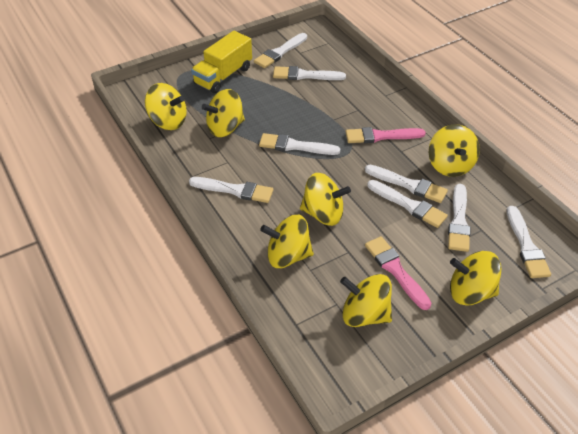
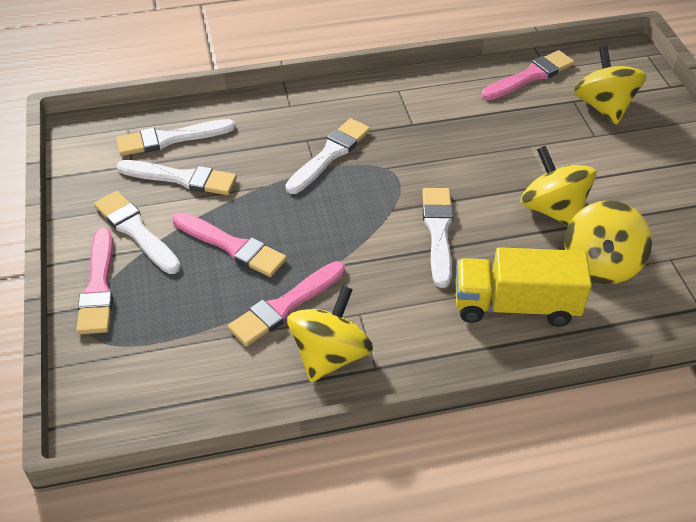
pink brush: [346,127,426,143] [365,236,431,310] = 2 -> [76,228,113,334] [173,212,287,277] [228,261,345,346] [482,50,575,100] = 4
white brush: [189,177,273,203] [254,33,307,68] [259,133,340,155] [273,66,346,80] [365,165,448,203] [367,180,448,228] [448,184,470,252] [506,206,551,278] = 8 -> [94,191,181,274] [116,119,235,156] [116,160,237,195] [286,118,370,194] [422,188,453,288] = 5
yellow spinning top: [145,83,187,130] [202,89,245,137] [260,215,314,268] [300,173,351,226] [340,274,392,327] [429,124,480,177] [450,251,502,306] = 7 -> [287,286,373,383] [521,146,596,226] [564,200,652,284] [573,45,647,125] = 4

